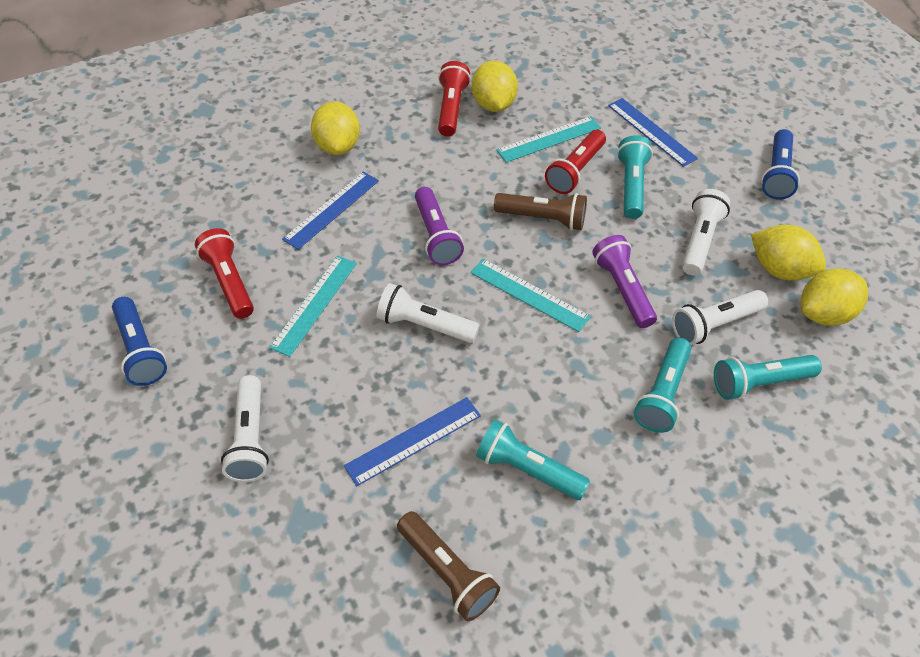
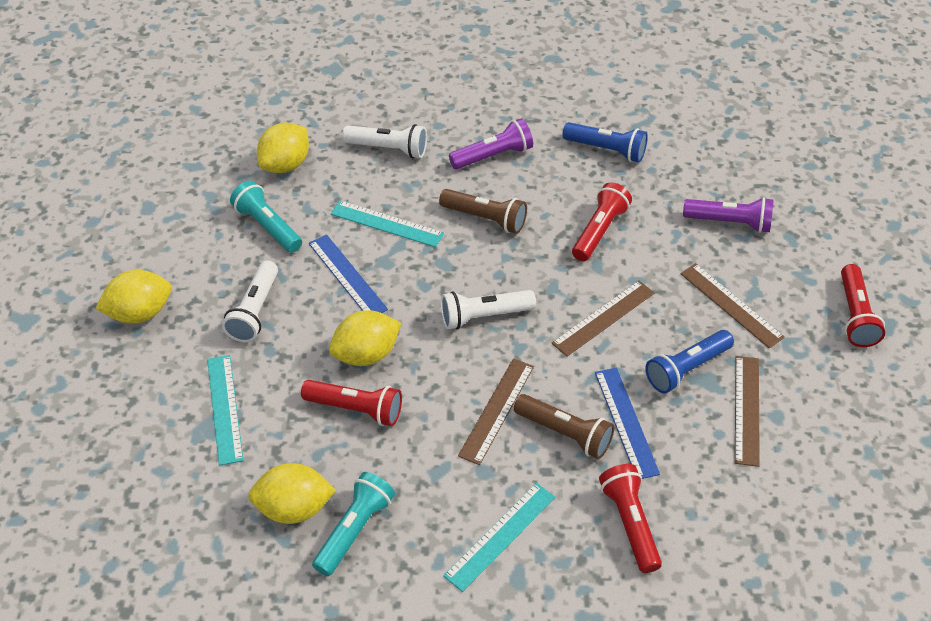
blue ruler: [282,171,379,250] [344,397,481,486] [608,98,698,167] = 3 -> [309,234,388,313] [595,368,660,479] = 2
brown ruler: none = 0 -> [458,358,534,465] [552,280,654,357] [680,263,785,349] [735,356,760,467] = 4
red flashlight: [195,228,254,319] [438,61,471,136] [545,130,606,194] = 3 -> [301,380,402,426] [572,182,632,261] [599,464,662,573] [841,264,885,347] = 4
turquoise flashlight: [476,419,590,500] [617,135,653,219] [634,338,692,433] [714,355,822,400] = 4 -> [230,181,302,253] [312,472,395,576] = 2
white flashlight: [221,375,269,482] [377,283,479,343] [672,290,768,345] [682,189,730,275] = 4 -> [222,261,278,342] [342,124,427,158] [441,290,536,329] = 3

